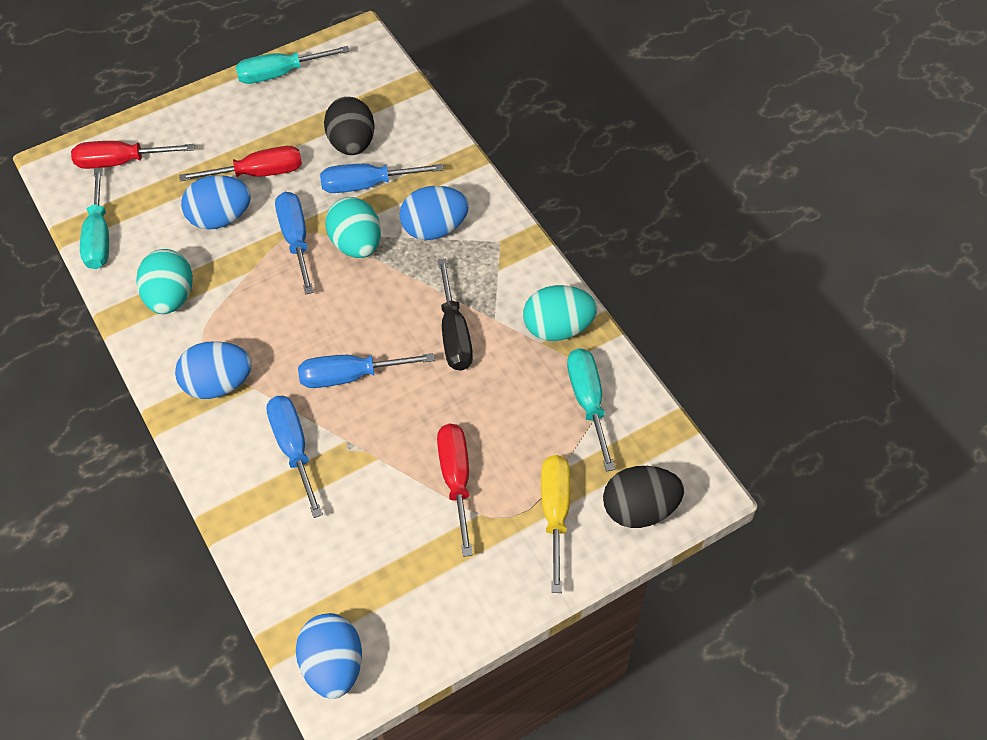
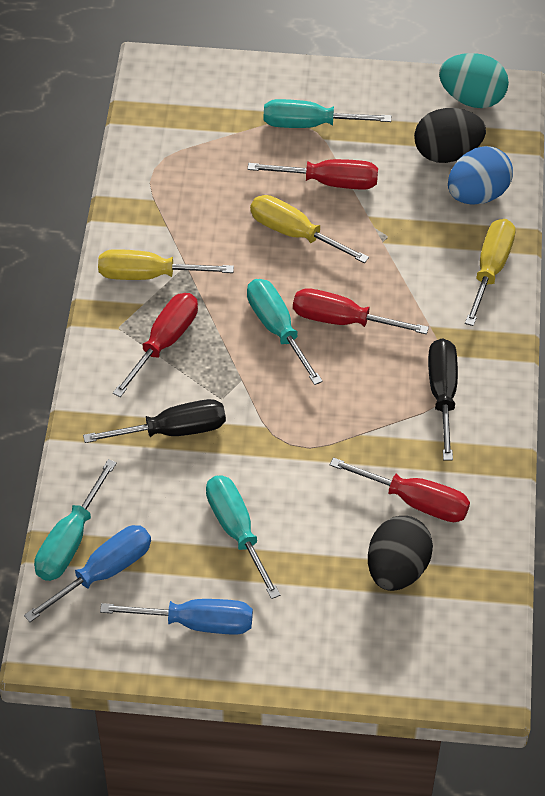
black screwdriver: [438,259,473,371] = 1 -> [83,399,226,443] [428,338,458,460] = 2
blue egg: [175,341,252,399] [181,175,251,230] [296,613,362,699] [399,186,469,240] = 4 -> [448,146,513,204] = 1
blue screwdriver: [266,396,323,518] [275,192,314,295] [298,353,434,388] [320,164,443,193] = 4 -> [24,525,151,622] [100,599,253,635] = 2
red screwdriver: [71,141,194,169] [179,146,302,181] [437,424,473,557] = 3 -> [113,293,198,397] [247,159,378,190] [293,288,429,334] [330,457,470,522] = 4
turquoise egg: [136,249,193,314] [325,197,381,258] [523,285,597,341] = 3 -> [439,53,509,108] = 1
turquoise screwdriver: [80,167,109,269] [235,46,350,84] [567,348,615,472] = 3 -> [34,459,117,581] [206,475,280,599] [247,279,323,385] [264,99,391,128] = 4
yellow screwdriver: [541,455,571,593] = 1 -> [98,249,234,280] [250,195,369,263] [465,219,515,326] = 3

